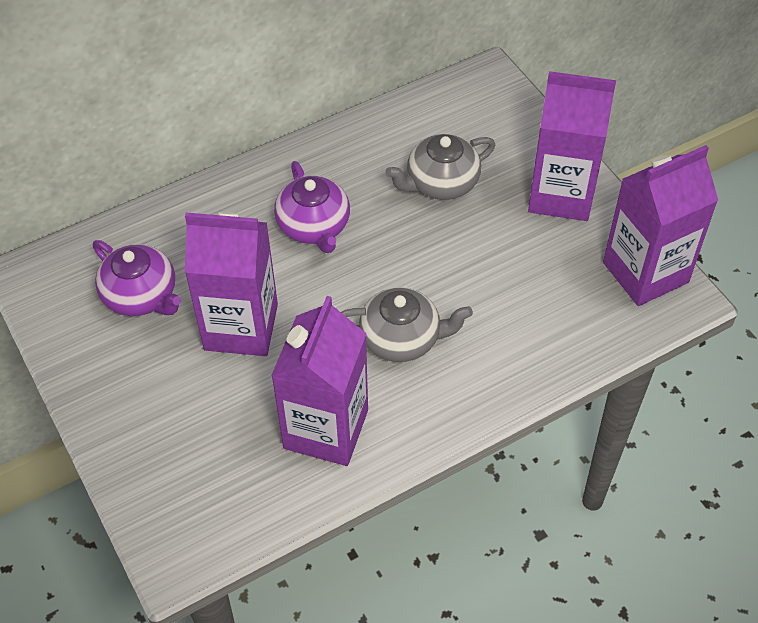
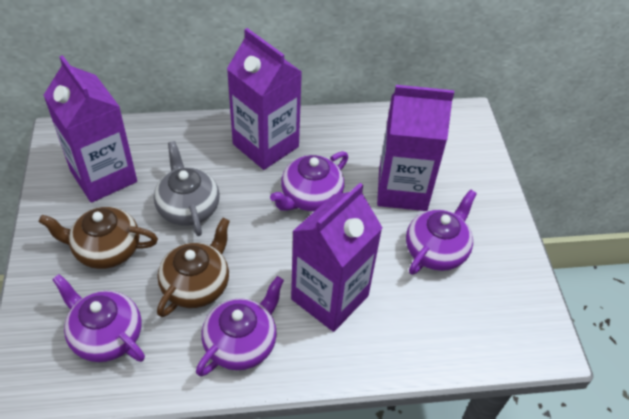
brown teapot: none = 0 -> [39,207,158,269] [157,218,230,317] = 2
grey teapot: [341,287,473,362] [385,134,495,200] = 2 -> [154,141,220,236] = 1
purple teapot: [93,240,181,316] [274,161,350,253] = 2 -> [52,274,145,362] [196,276,284,376] [270,151,349,211] [406,189,477,275] = 4

